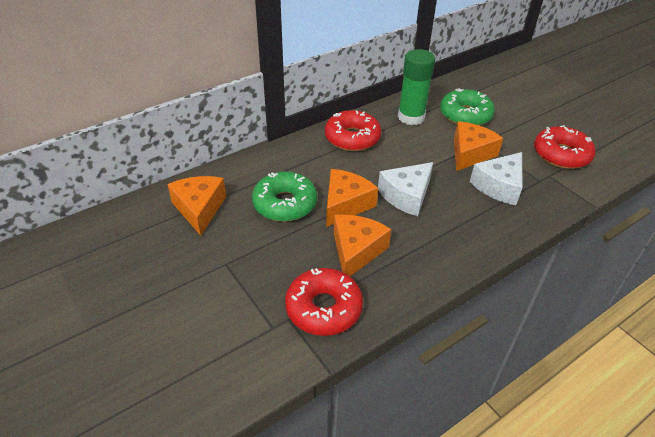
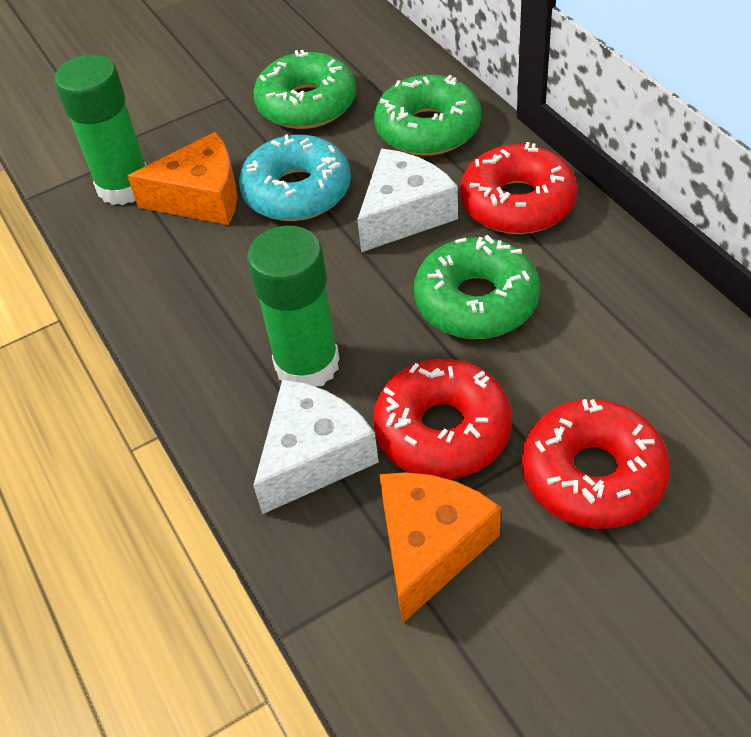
green donut: [252,171,317,222] [440,88,495,126] = 2 -> [253,50,356,129] [374,75,481,156] [414,235,540,339] = 3
green glue stick: [398,49,435,125] = 1 -> [54,55,147,205] [247,226,339,387] = 2
orange cheese: [167,176,226,236] [326,169,378,227] [334,215,391,276] [454,121,503,171] = 4 -> [127,132,237,225] [379,472,501,624] = 2
turquoise donut: none = 0 -> [239,134,351,221] = 1

